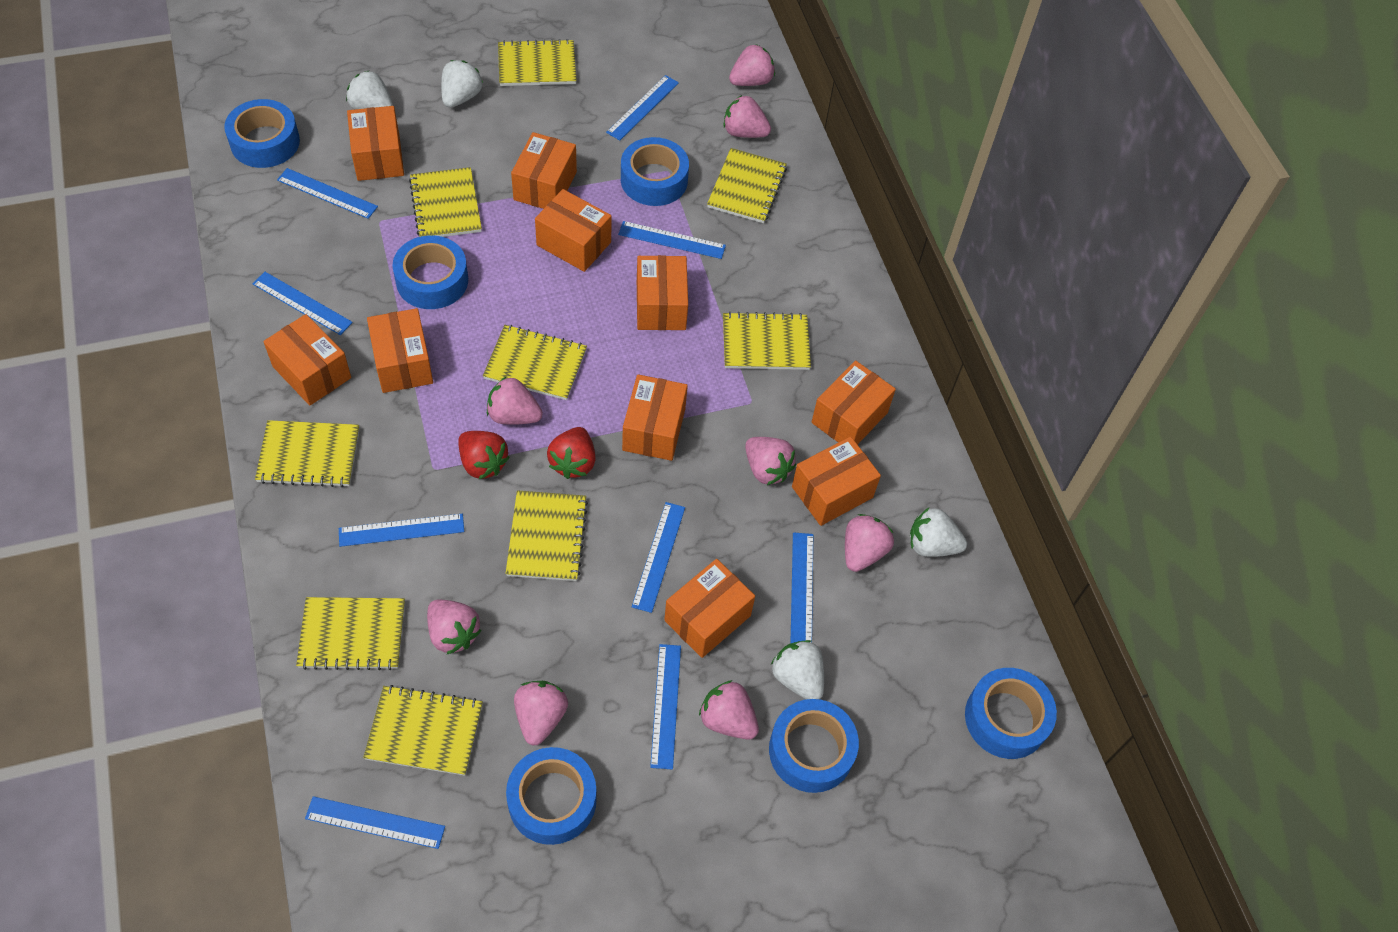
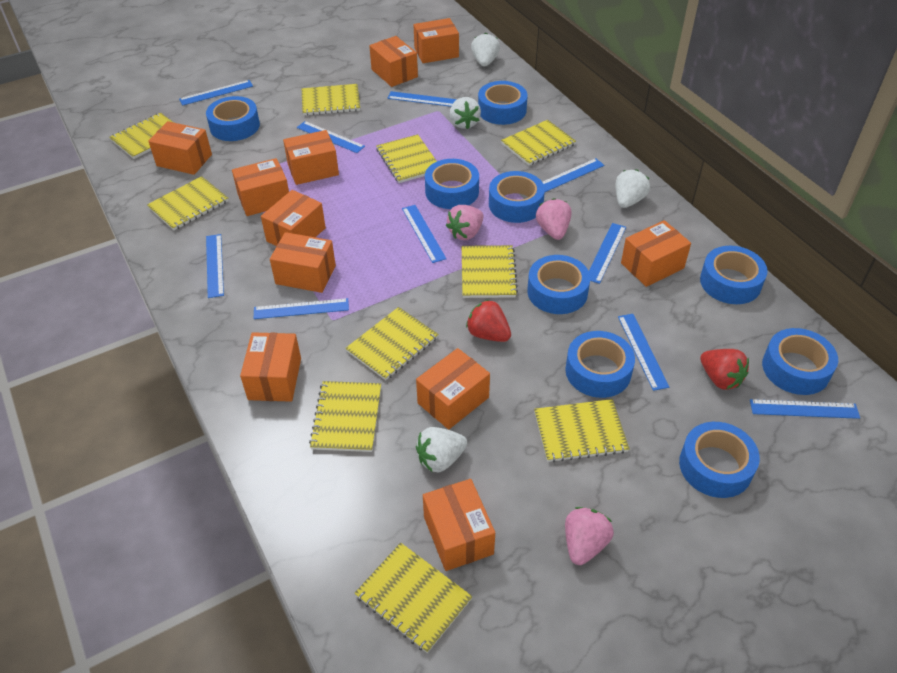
blue ruler: [253,272,353,335] [277,168,378,219] [305,796,445,849] [339,514,464,547] [606,75,679,140] [618,221,726,259] [632,502,685,613] [650,644,681,769] [790,532,813,644] = 9 -> [179,80,253,106] [206,234,224,298] [254,298,349,319] [297,121,365,153] [388,91,457,107] [402,205,446,263] [543,158,604,192] [589,223,626,284] [618,314,669,391] [750,399,860,419] = 10
blue tape: [224,99,300,168] [393,235,468,309] [506,747,597,845] [621,137,689,206] [769,699,859,793] [965,668,1057,759] = 6 -> [206,96,260,141] [425,159,479,209] [478,81,527,125] [489,171,545,223] [527,255,590,314] [565,331,635,398] [679,422,760,498] [700,246,768,304] [762,328,838,395] = 9
orange box: [263,314,351,405] [347,106,404,181] [367,308,433,393] [511,132,577,209] [535,189,611,272] [622,374,688,461] [637,255,688,330] [664,559,755,658] [792,436,881,526] [812,360,896,445] = 10 -> [148,121,212,175] [232,158,289,216] [240,332,301,402] [261,190,326,246] [270,232,336,293] [283,130,339,185] [369,36,418,87] [413,18,459,63] [416,348,490,430] [423,479,495,571] [621,220,691,287] = 11
pink strawberry: [427,600,481,654] [487,377,543,425] [514,681,568,746] [699,680,759,740] [723,95,771,138] [729,44,775,86] [745,437,796,485] [845,514,894,572] = 8 -> [446,205,484,240] [536,198,571,240] [565,507,614,565] = 3
yellow notebook: [255,420,359,487] [296,597,405,670] [363,685,483,776] [409,167,482,237] [483,325,587,400] [498,39,577,86] [505,490,588,581] [707,148,787,223] [723,312,811,370] = 9 -> [109,113,174,159] [147,176,228,230] [302,84,360,116] [309,381,381,452] [345,307,438,380] [355,543,473,653] [376,134,437,183] [462,245,518,298] [501,120,576,166] [534,399,630,462] = 10

